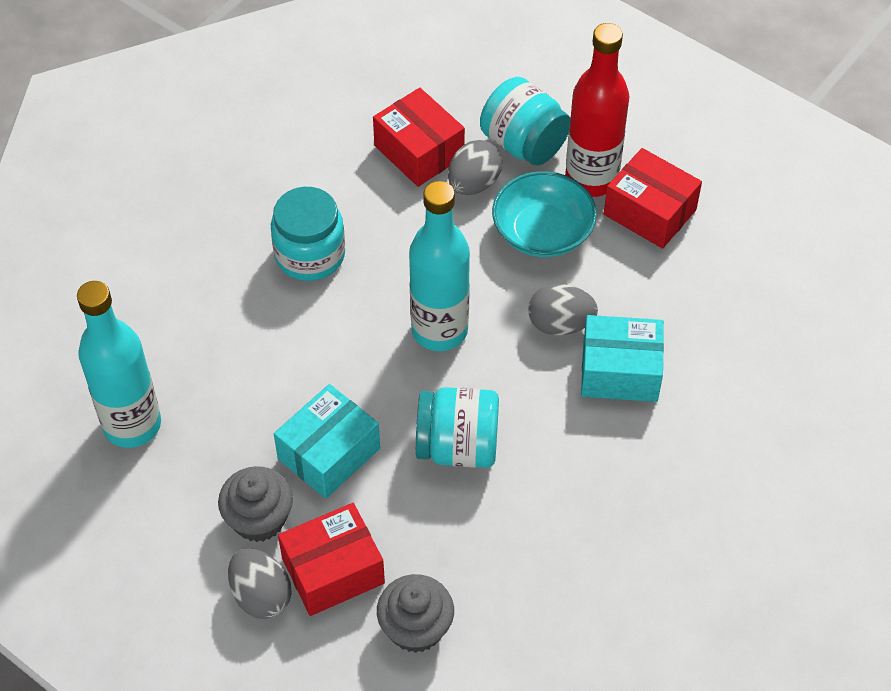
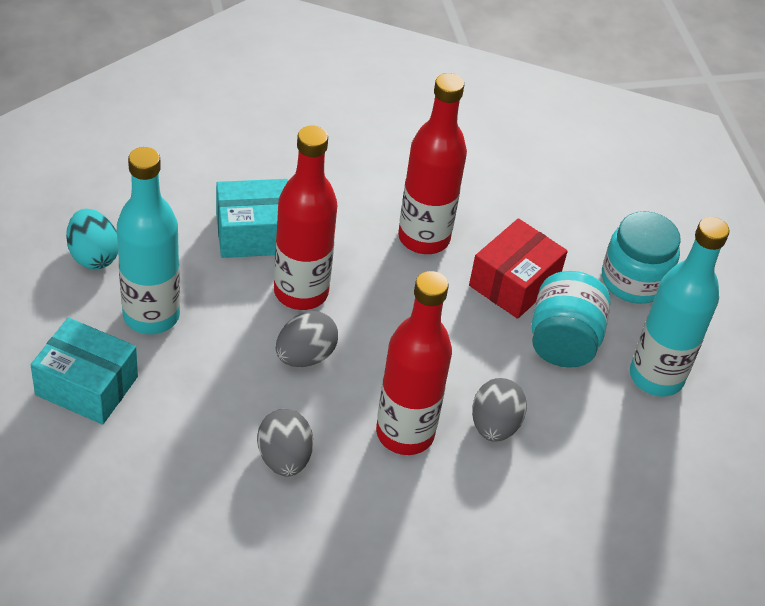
grey cupcake: [218,466,293,542] [377,574,454,653] = 2 -> none = 0
red bottle: [565,23,629,197] = 1 -> [274,125,337,310] [376,271,452,455] [398,73,467,254] = 3
red box: [278,503,385,616] [373,88,465,187] [604,148,702,249] = 3 -> [469,218,568,319] = 1
turquoise bowl: [492,171,597,257] = 1 -> none = 0
turquoise egg: none = 0 -> [66,209,118,270] = 1
turquoise jar: [271,187,345,281] [416,387,499,468] [480,77,571,166] = 3 -> [531,271,611,368] [602,211,681,304] = 2

